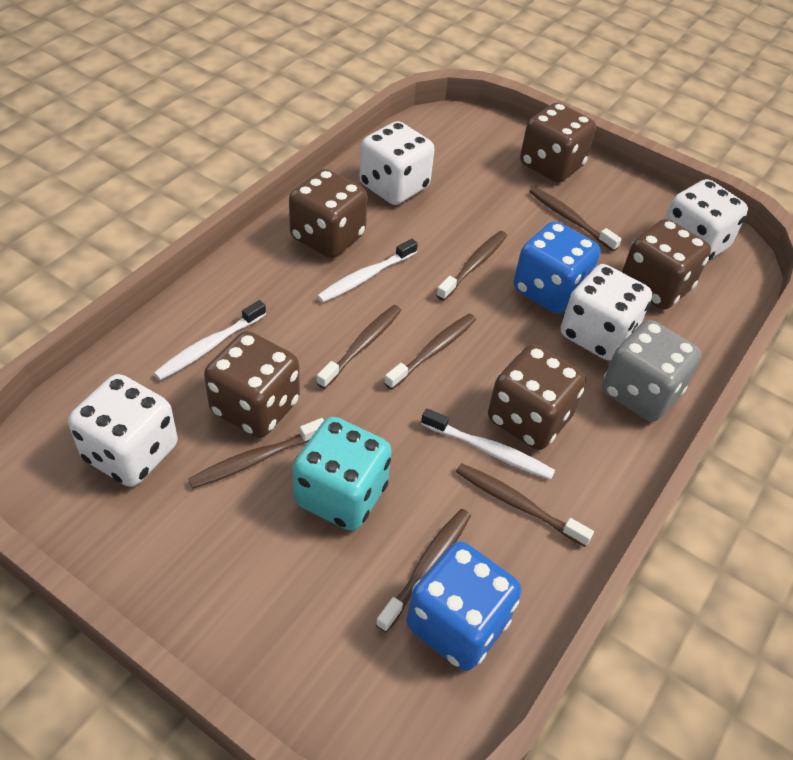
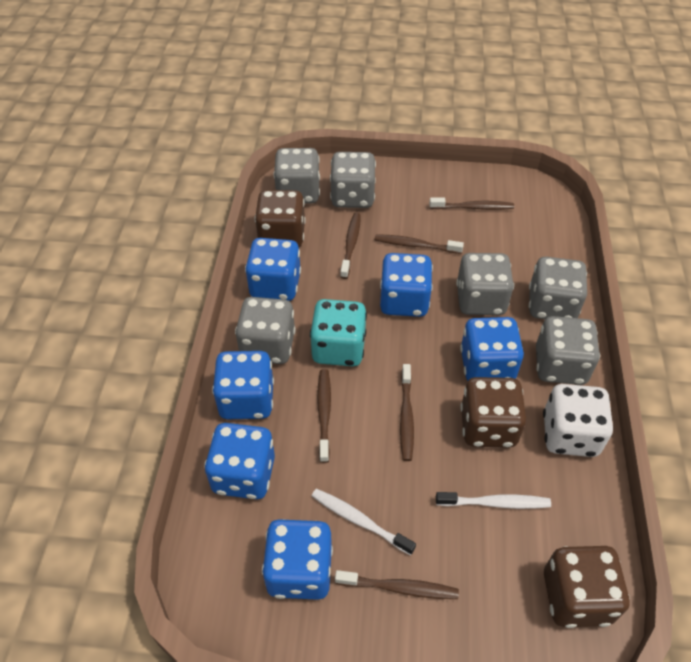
blue dice: [407,542,521,671] [514,221,600,314] = 2 -> [204,423,275,499] [212,351,274,419] [245,238,301,301] [262,519,333,600] [380,253,433,317] [460,317,524,381] = 6
brown dice: [204,331,300,438] [289,169,368,258] [488,344,586,450] [520,102,596,182] [622,219,711,310] = 5 -> [255,190,306,247] [460,377,526,448] [544,546,630,628] = 3
brown toothbrush: [188,418,324,489] [317,305,401,389] [376,509,471,632] [384,313,476,390] [436,231,507,301] [456,463,594,547] [529,187,622,252] = 7 -> [317,369,331,463] [335,570,459,599] [340,213,361,279] [375,234,464,254] [400,364,414,461] [429,197,514,210] = 6
grey dice: [602,320,701,422] = 1 -> [235,297,296,364] [274,148,320,204] [330,152,376,208] [456,253,514,315] [529,257,587,319] [536,316,600,385] = 6
white dice: [68,374,178,487] [359,121,435,205] [561,264,652,360] [665,179,748,261] = 4 -> [543,384,613,457] = 1
white toothbrush: [154,300,266,380] [317,239,418,303] [421,408,555,480] = 3 -> [312,489,416,555] [436,492,551,509] = 2

